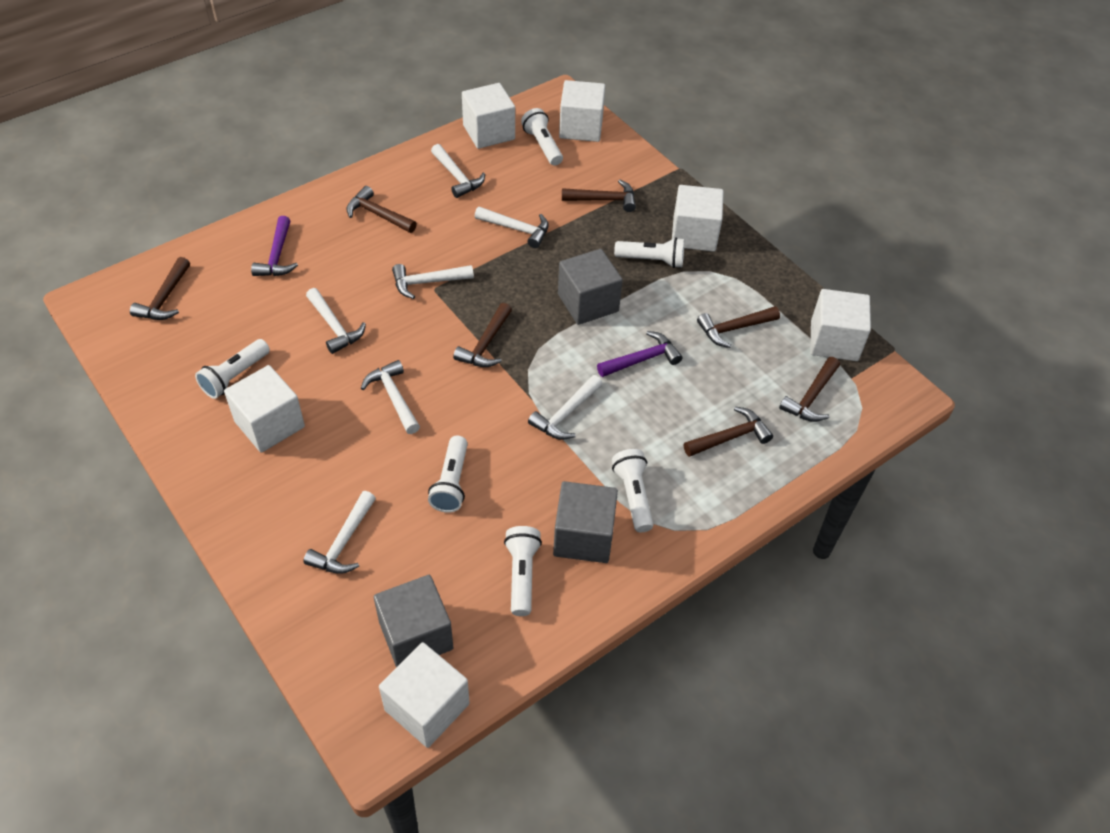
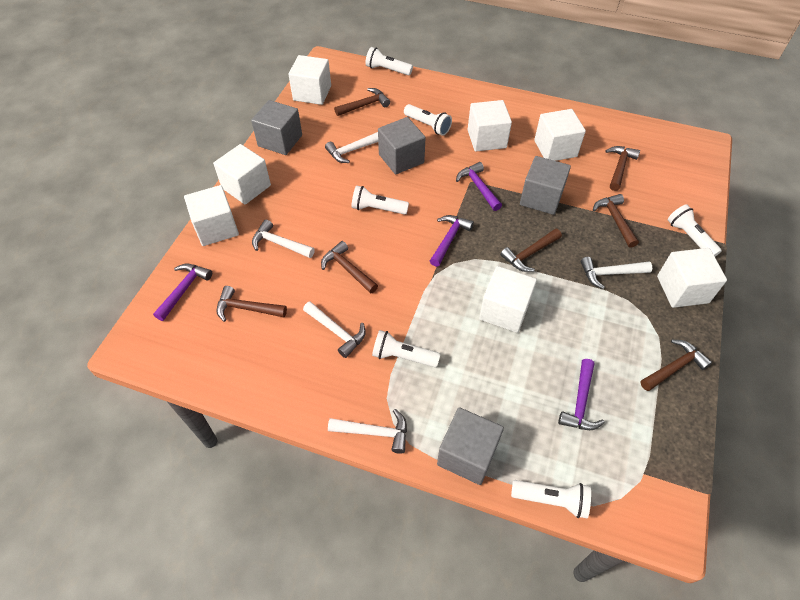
grey cube: [374,575,453,667] [553,481,618,563] [558,249,623,325] = 3 -> [251,100,302,155] [378,117,426,174] [437,407,504,485] [520,156,571,215] = 4
purple hammer: [251,216,298,276] [597,331,682,377] = 2 -> [153,264,212,321] [430,215,474,267] [456,162,502,211] [558,359,605,430] = 4
white cube: [224,365,305,453] [379,642,470,748] [462,83,515,149] [559,80,605,142] [672,185,724,252] [810,289,871,361] = 6 -> [184,185,239,246] [213,144,271,205] [288,55,331,105] [468,100,512,151] [479,266,537,333] [534,109,586,161] [657,248,727,308] = 7
white hammer: [303,491,376,574] [306,288,366,354] [361,360,420,434] [392,264,474,299] [431,144,485,198] [475,207,549,248] [528,375,603,440] = 7 -> [252,220,315,258] [303,301,366,358] [325,132,378,163] [328,409,407,454] [581,257,652,289] = 5

